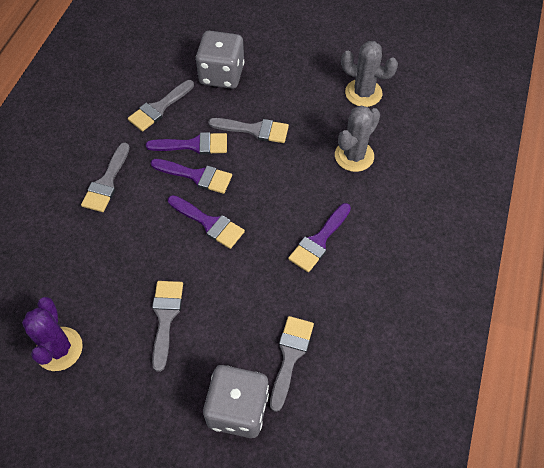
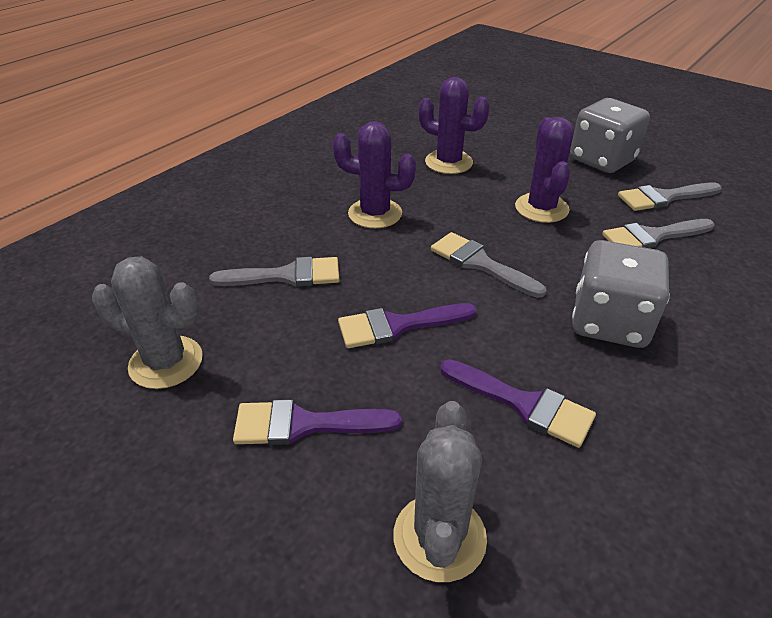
grey brush: [81,142,130,212] [128,80,194,131] [152,281,183,372] [208,118,289,143] [270,316,314,412] = 5 -> [209,257,340,287] [431,232,547,298] [602,219,714,249] [618,182,722,211] = 4
purple brush: [146,132,227,154] [151,159,232,194] [168,195,245,249] [288,203,351,272] = 4 -> [233,399,402,445] [338,303,477,348] [440,359,596,448] = 3
purple cactus: [22,297,83,371] = 1 -> [333,121,416,228] [418,77,490,174] [515,117,574,223] = 3

